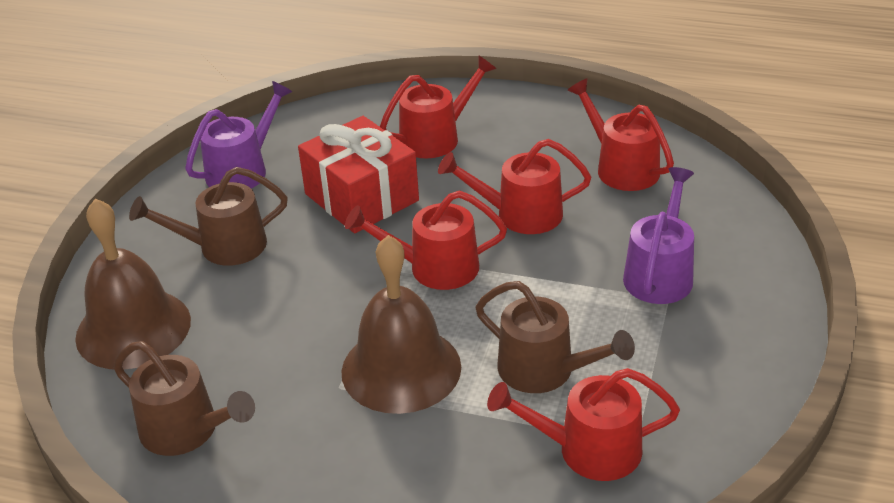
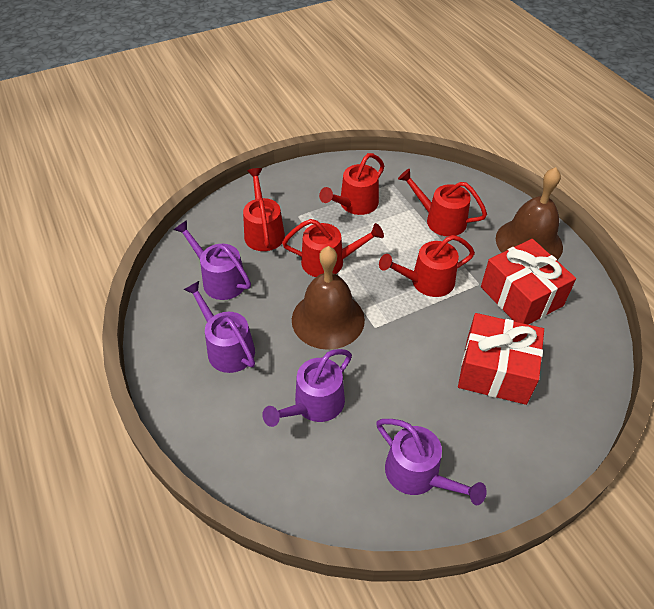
brown watering can: [114,341,255,456] [129,167,288,266] [475,281,635,393] = 3 -> none = 0
purple watering can: [185,81,292,189] [623,167,694,304] = 2 -> [174,220,251,300] [183,281,255,373] [262,349,352,427] [376,419,487,505] = 4
red gift: [298,116,419,233] = 1 -> [458,313,544,405] [481,239,576,325] = 2

